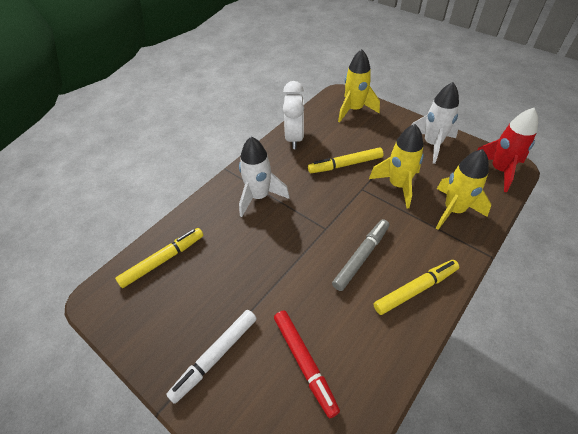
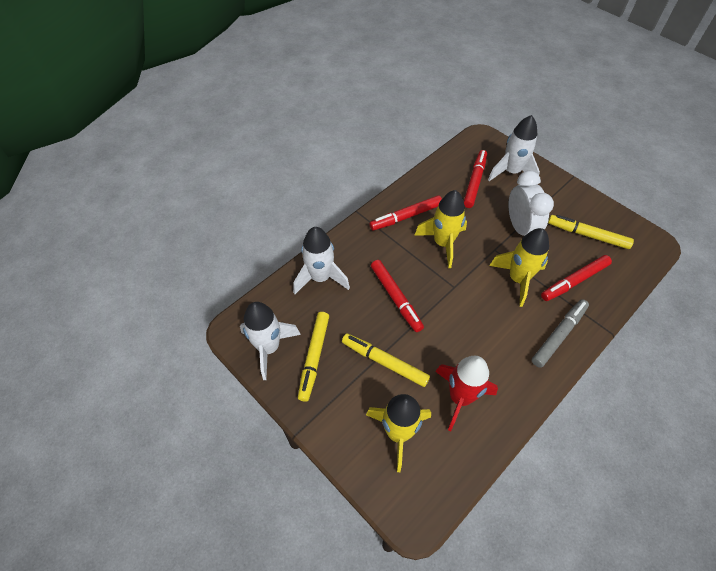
red marker: [274,310,340,418] = 1 -> [369,195,442,231] [371,260,424,332] [464,150,487,208] [541,255,612,301] = 4
white marker: [166,310,257,404] = 1 -> none = 0
white rocket: [239,137,290,217] [411,82,459,164] = 2 -> [240,302,301,380] [293,227,350,294] [488,115,540,181] = 3

